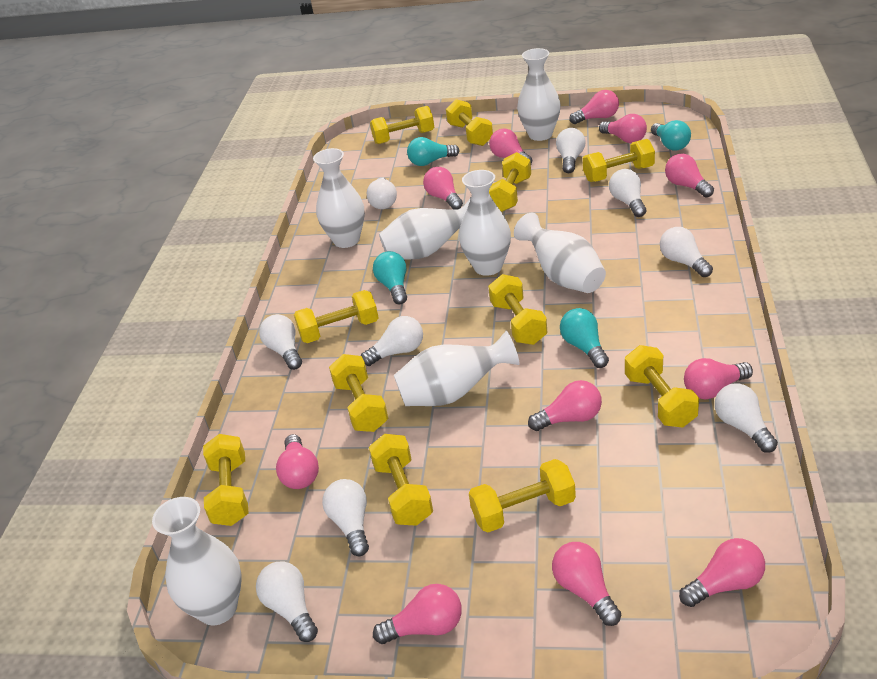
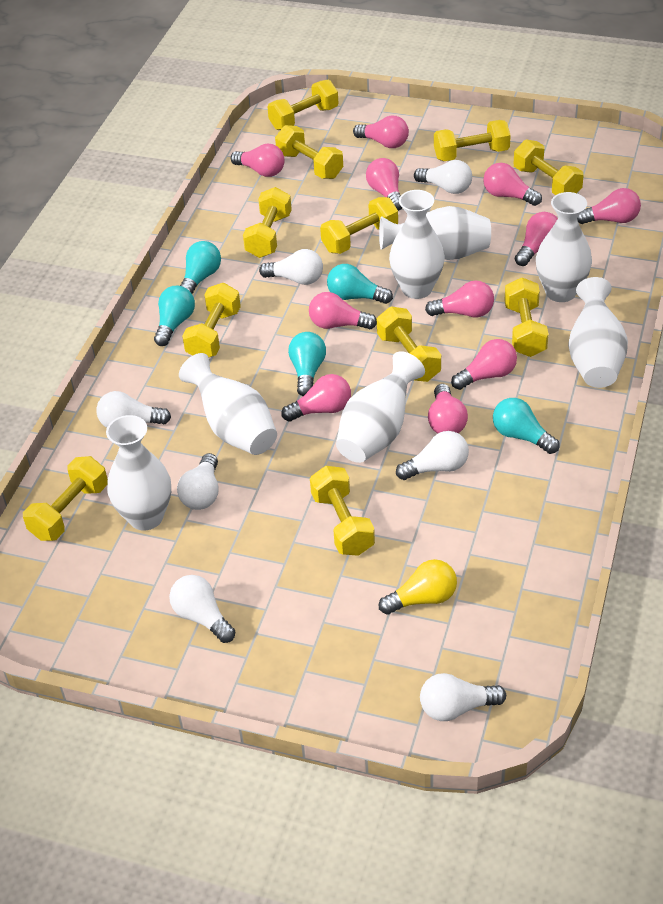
turquoise light bulb: [373,251,407,304] [407,137,460,166] [560,308,609,368] [651,120,691,151] = 4 -> [154,286,195,346] [180,241,221,294] [288,332,326,396] [327,264,393,304] [493,398,560,454] = 5
white light bulb: [256,561,318,642] [259,314,302,370] [322,479,369,556] [361,316,423,366] [367,177,397,209] [556,128,585,173] [609,169,646,217] [660,227,713,277] [715,383,778,453] = 9 -> [96,391,171,427] [169,575,235,643] [177,453,218,510] [259,249,323,285] [396,431,469,480] [414,160,472,194] [420,673,506,721] = 7
yellow light bulb: none = 0 -> [379,559,457,615] = 1

